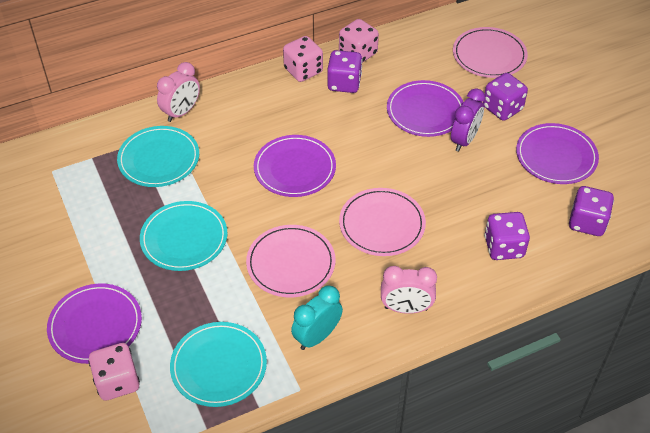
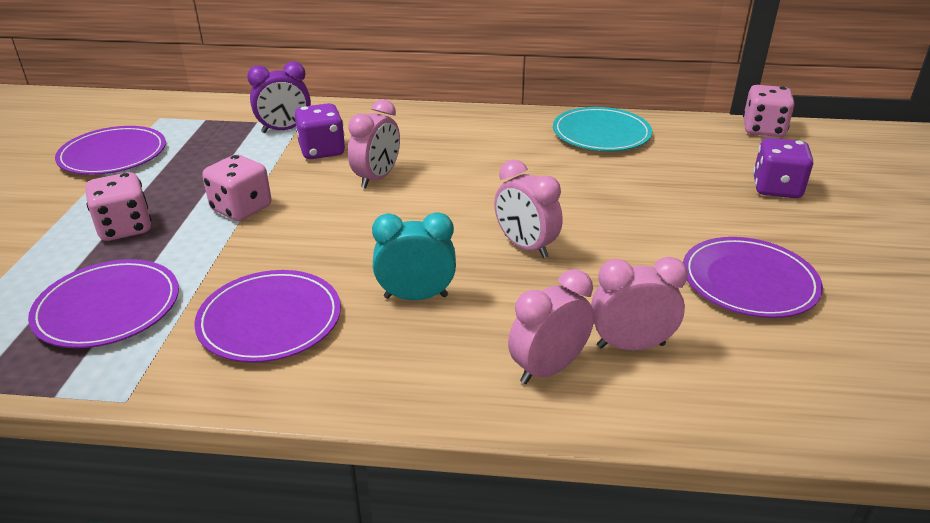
pink clock: [157,62,200,122] [381,266,437,314] = 2 -> [348,99,400,188] [494,160,563,258] [508,269,594,384] [591,257,688,350] = 4
pink plate: [246,225,335,297] [339,188,426,256] [453,27,528,78] = 3 -> none = 0
purple dice: [327,50,362,93] [483,73,528,121] [484,212,530,260] [569,186,614,236] = 4 -> [295,103,345,159] [753,138,813,198] = 2
turquoise plate: [117,126,199,187] [140,201,228,271] [170,322,267,407] = 3 -> [553,107,652,151] = 1

